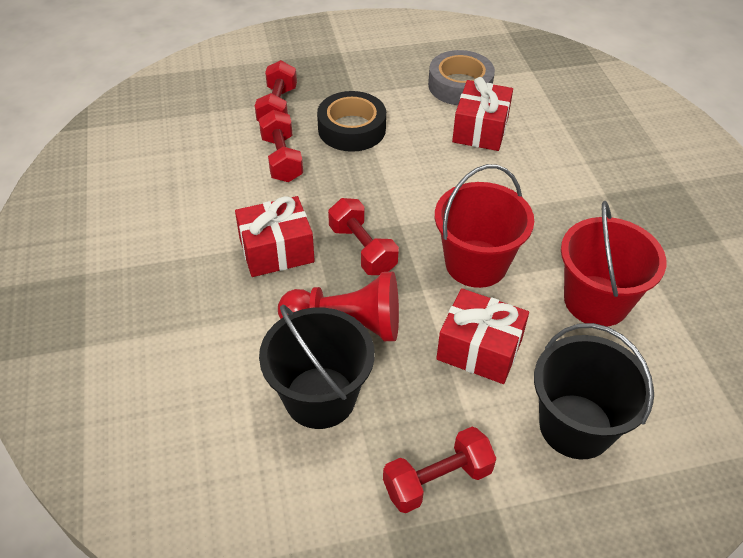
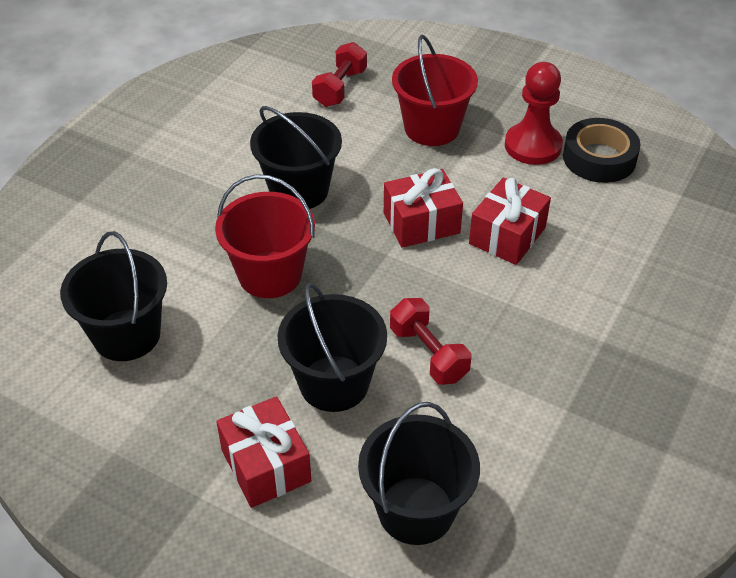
black bucket: [259,305,375,429] [534,323,654,459] = 2 -> [60,231,167,361] [250,106,342,209] [277,283,387,412] [358,402,480,545] = 4
grey tape: [428,50,495,105] = 1 -> none = 0
red dumbbell: [255,60,297,122] [259,110,303,182] [328,198,399,275] [383,427,497,513] = 4 -> [312,42,367,107] [390,298,471,385] = 2

